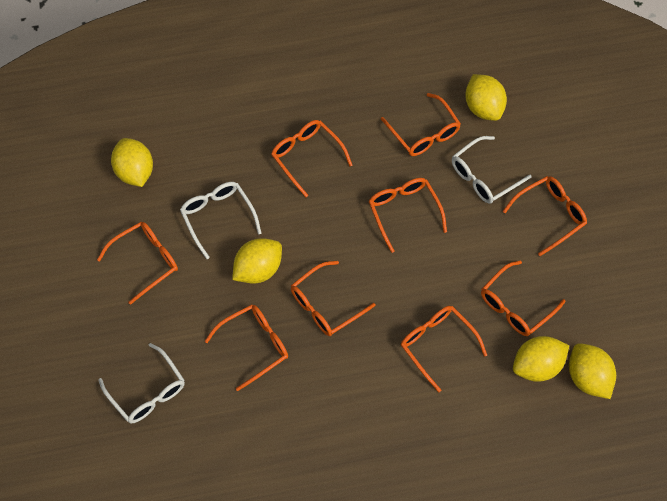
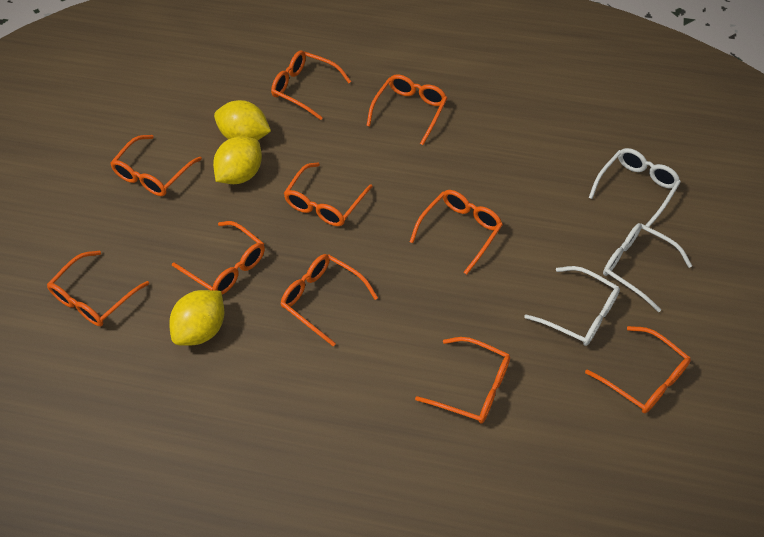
orange glasses: [97,222,178,305] [205,305,288,391] [271,120,352,197] [291,261,375,336] [369,178,447,253] [381,93,461,156] [401,306,487,392] [481,260,565,336] [503,176,587,256] = 9 -> [47,250,149,326] [110,135,202,196] [172,221,265,295] [271,51,351,120] [280,254,378,346] [284,162,373,226] [366,75,447,145] [410,190,503,274] [415,337,510,423] [585,326,691,413] = 10
yellow lemon: [111,138,153,187] [232,238,282,284] [465,74,507,121] [513,336,569,382] [569,343,616,399] = 5 -> [169,290,224,346] [213,136,262,184] [214,100,271,140] = 3

